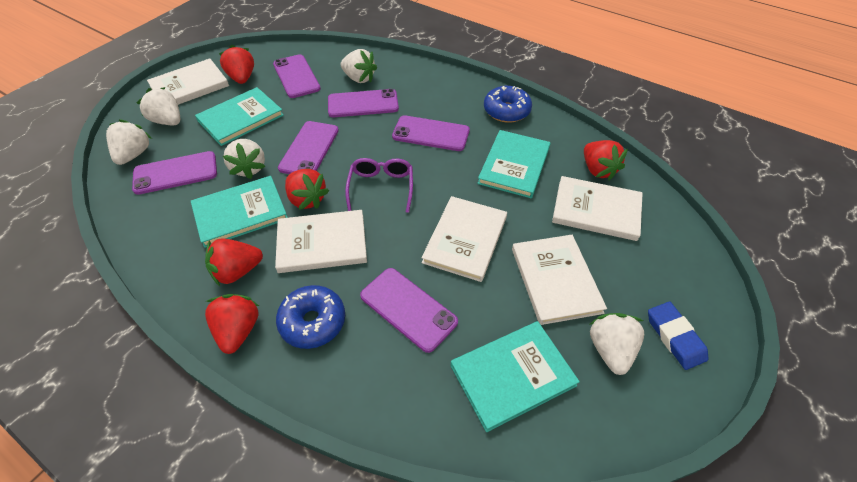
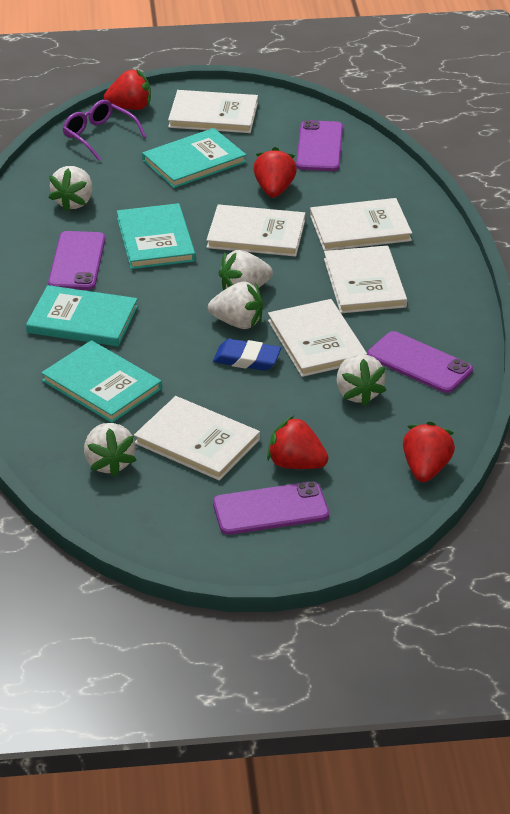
blue donut: [276,285,345,349] [484,86,532,123] = 2 -> none = 0
purple phone: [132,151,217,195] [273,54,321,98] [278,121,339,174] [328,89,399,117] [360,268,458,353] [392,115,470,151] = 6 -> [48,231,105,290] [213,481,329,535] [296,120,343,171] [367,331,473,393] = 4
red strawberry: [205,238,263,286] [205,294,259,354] [219,45,254,84] [285,169,329,210] [584,140,628,180] = 5 -> [103,69,151,110] [253,147,297,197] [267,416,328,469] [403,421,455,482] = 4
white book: [147,58,229,105] [275,210,367,273] [421,196,507,282] [512,235,607,325] [552,176,643,241] = 5 -> [134,396,260,481] [168,90,258,133] [206,204,305,257] [268,299,367,377] [310,198,412,251] [324,245,407,313] = 6

